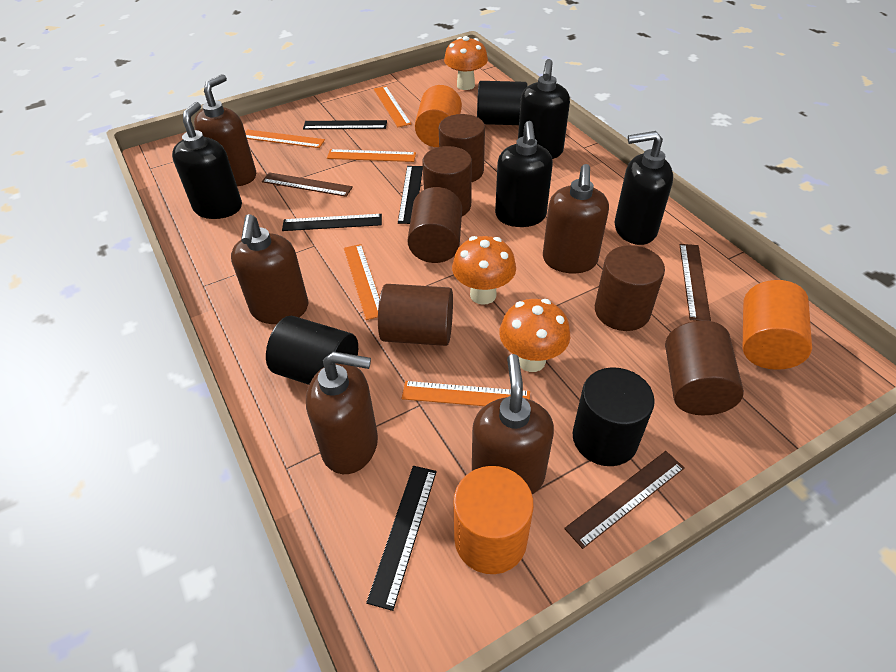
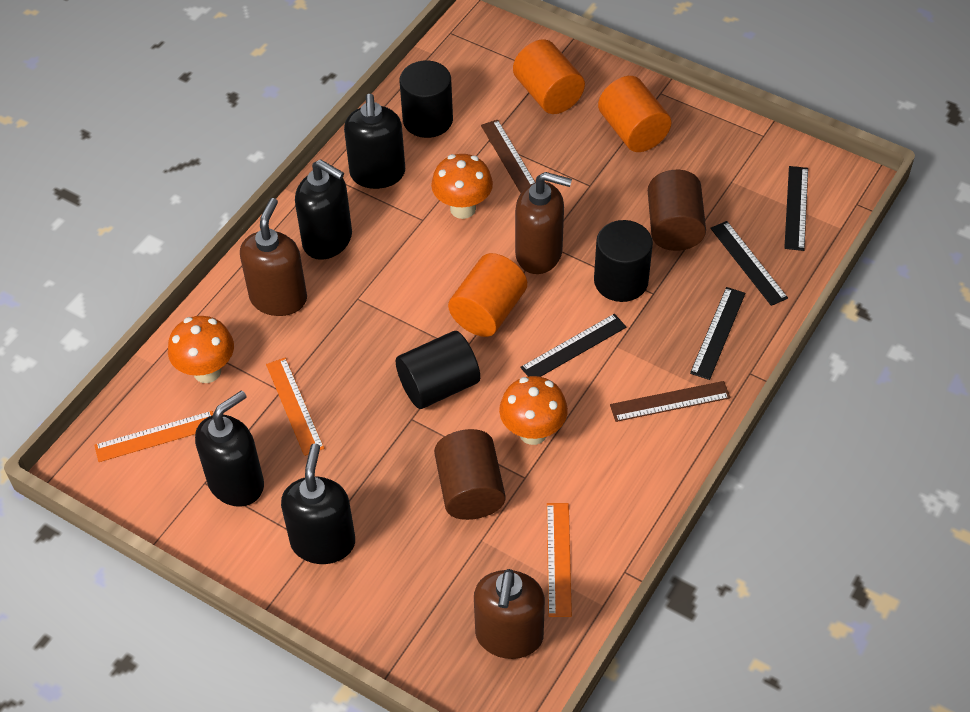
brown cylinder: [378,284,453,346] [407,187,462,263] [422,146,472,216] [439,114,485,182] [595,245,665,331] [665,320,744,415] = 6 -> [434,429,506,520] [648,170,706,251] = 2
brown ruler: [262,172,353,197] [564,451,684,549] [680,244,711,321] = 3 -> [481,120,535,193] [610,381,730,422] = 2
brown soap dispenser: [194,74,256,186] [231,214,308,324] [306,351,378,474] [472,354,554,494] [543,164,609,273] = 5 -> [240,198,307,316] [474,569,545,659] [515,172,572,274] = 3
orange ruler: [245,129,325,148] [327,149,416,162] [344,244,380,320] [374,86,411,127] [402,381,530,406] = 5 -> [94,411,213,462] [266,358,324,456] [547,503,572,617] = 3

